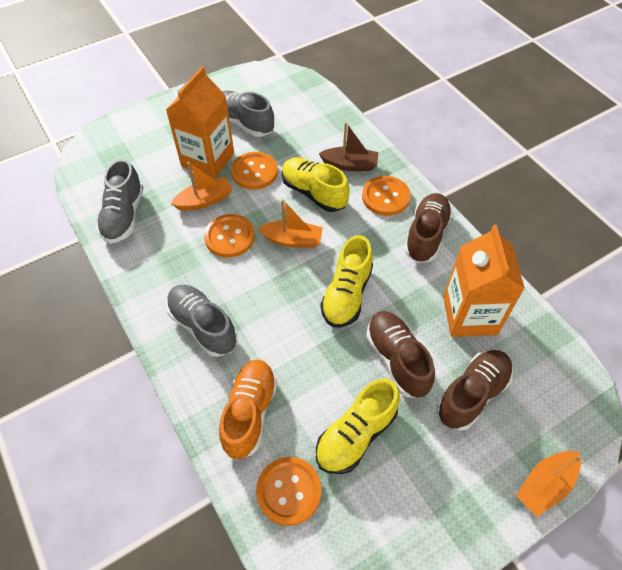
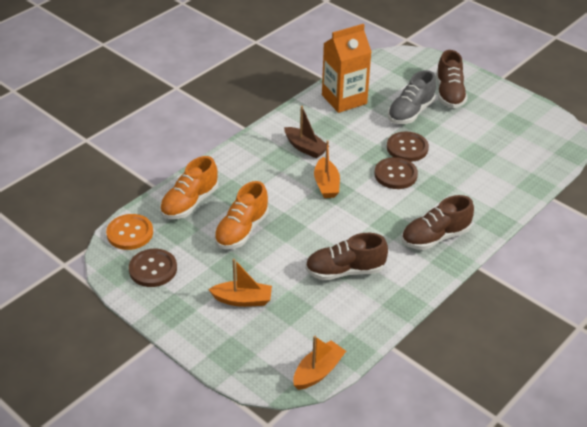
brown button: none = 0 -> [129,249,177,287] [375,157,418,189] [387,132,429,162] = 3
grey shoe: [96,159,144,244] [166,285,237,357] [222,90,274,137] = 3 -> [388,70,436,124] = 1
orange button: [204,214,255,258] [231,152,278,190] [256,457,322,526] [362,176,411,216] = 4 -> [106,214,153,250] = 1
orange carton: [166,66,234,179] [443,225,525,337] = 2 -> [322,24,371,113] = 1
orange shoe: [219,359,277,459] = 1 -> [160,156,218,219] [214,181,269,249] = 2
yellow shoe: [282,157,349,212] [316,378,400,474] [320,235,373,327] = 3 -> none = 0

